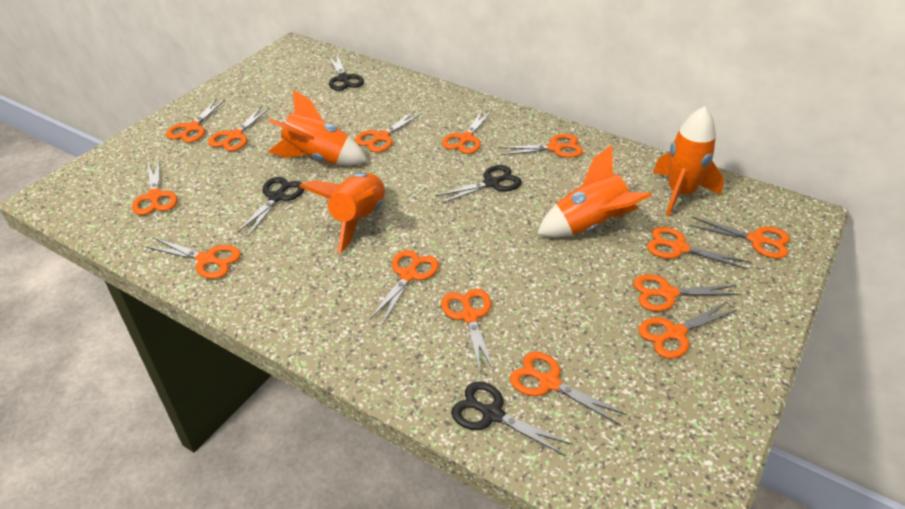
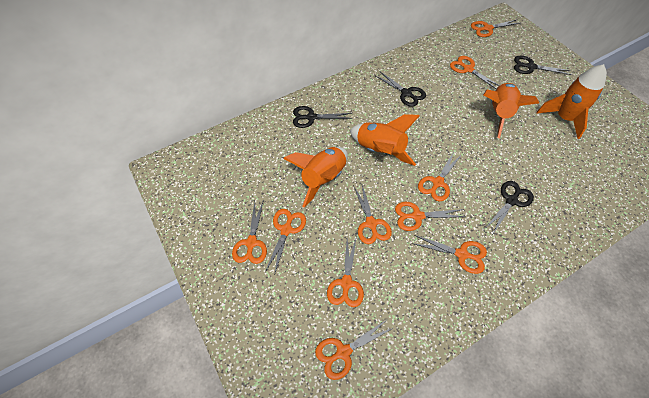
orange scissors: [132,161,177,215] [146,238,241,279] [166,98,225,143] [208,106,270,151] [355,111,422,152] [370,250,439,325] [441,289,495,373] [442,109,492,154] [498,134,583,158] [510,352,627,425] [633,274,741,312] [638,302,738,359] [647,227,750,270] [689,217,790,259] = 14 -> [232,200,267,264] [265,209,306,276] [315,320,393,380] [327,238,364,307] [353,185,392,244] [395,202,465,231] [411,235,487,274] [418,152,462,202] [450,56,500,89] [471,20,519,37] = 10

